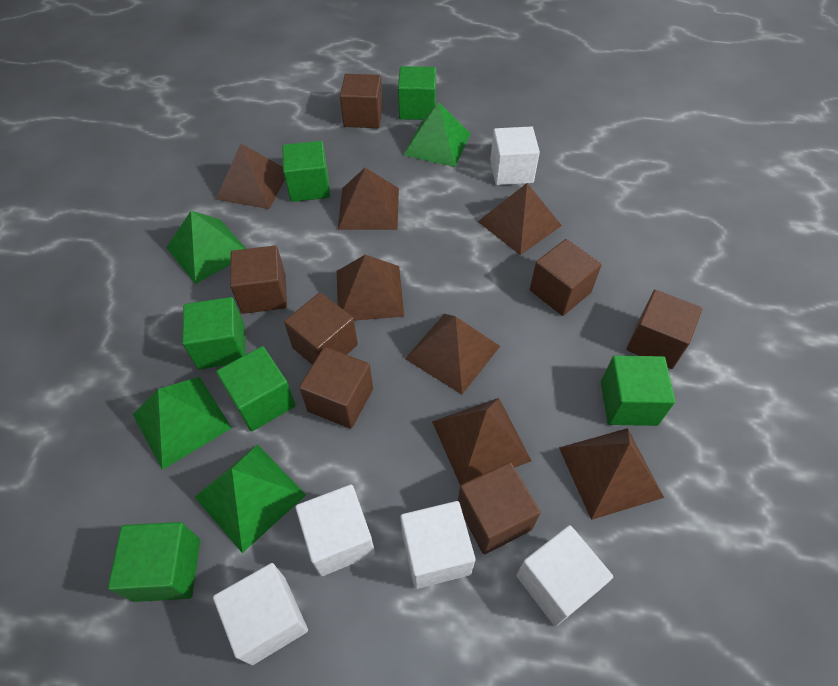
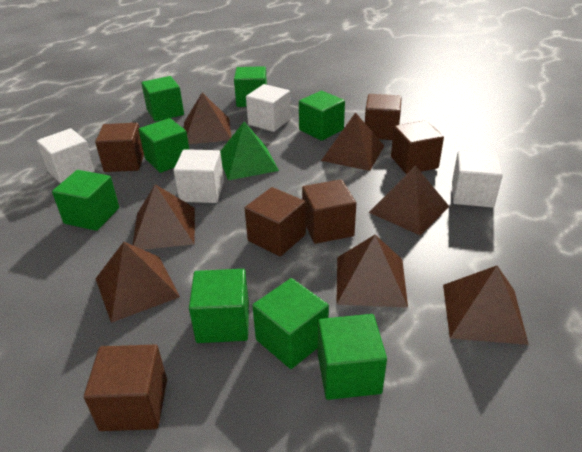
brown cube: [230,245,287,314] [284,292,358,365] [299,347,373,429] [340,74,383,128] [458,462,541,554] [530,239,602,316] [627,290,702,369] = 7 -> [84,344,167,431] [95,123,144,172] [245,187,306,256] [302,179,356,244] [365,94,402,140] [391,120,444,174] = 6
green cube: [108,522,200,602] [182,297,246,370] [216,346,296,432] [282,141,330,202] [398,66,436,120] [601,356,675,426] = 6 -> [52,170,119,231] [138,118,189,173] [141,76,184,122] [189,269,249,343] [234,66,267,107] [252,278,329,369] [299,91,345,141] [318,314,387,400] = 8
green pyramid: [133,377,232,470] [166,211,246,284] [195,444,306,553] [404,102,471,167] = 4 -> [220,122,279,180] = 1
white cube: [213,563,308,665] [295,485,375,576] [400,501,475,589] [490,126,540,185] [516,525,613,626] = 5 -> [37,128,95,184] [174,149,224,203] [246,84,291,132] [452,150,503,208] = 4

